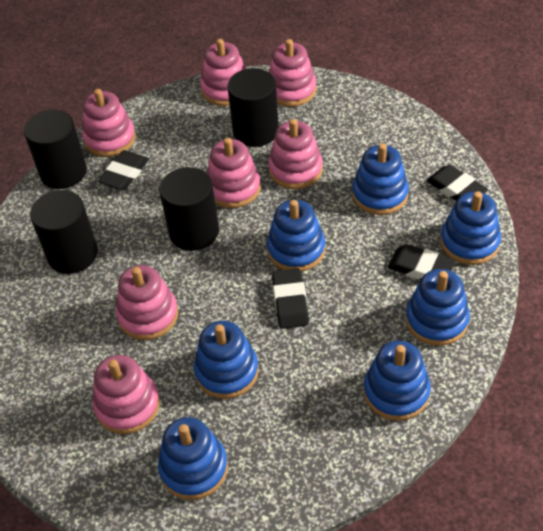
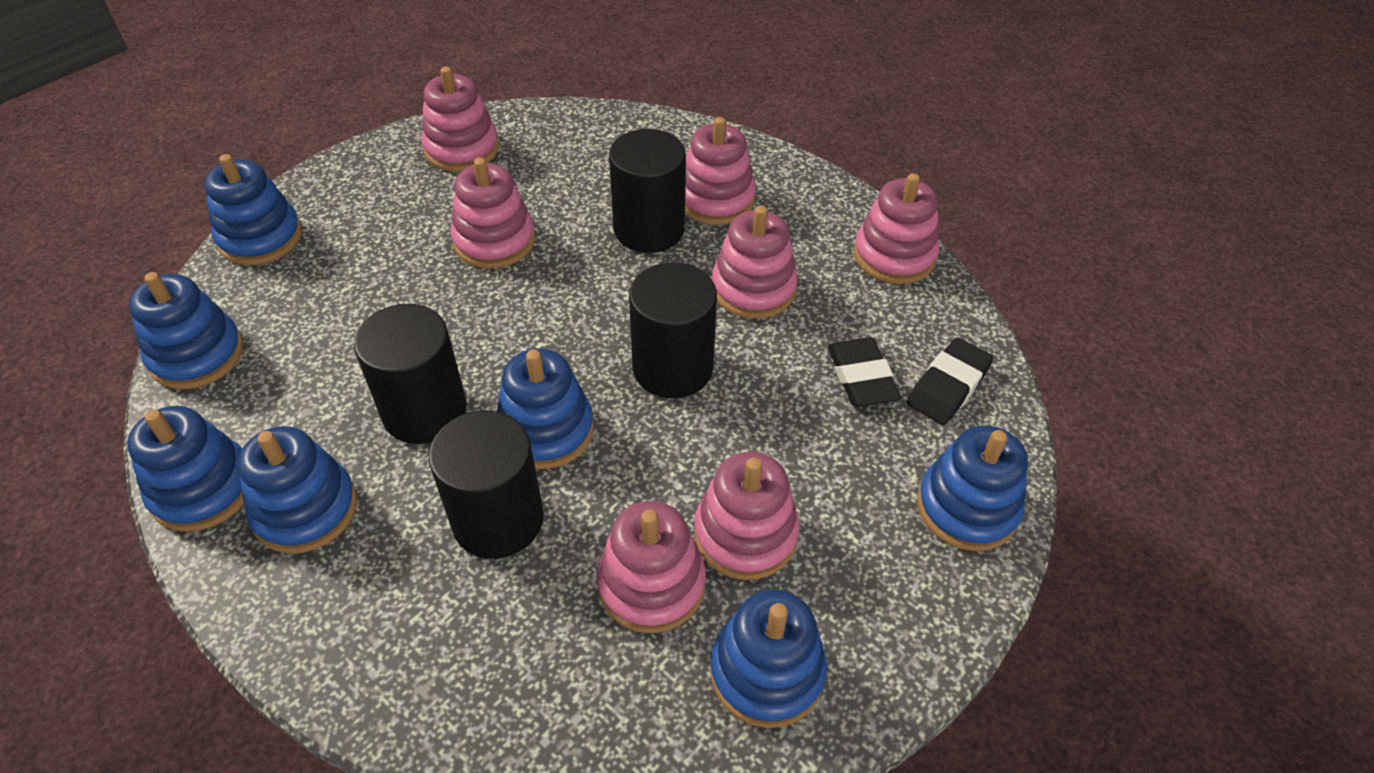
black eraser: [98,150,149,190] [272,268,309,329] [388,244,456,279] [426,165,488,201] = 4 -> [828,337,901,407] [907,337,993,425] = 2

